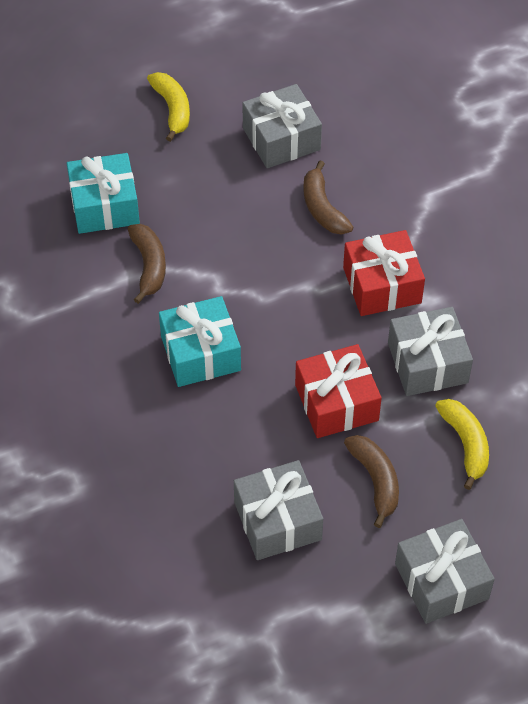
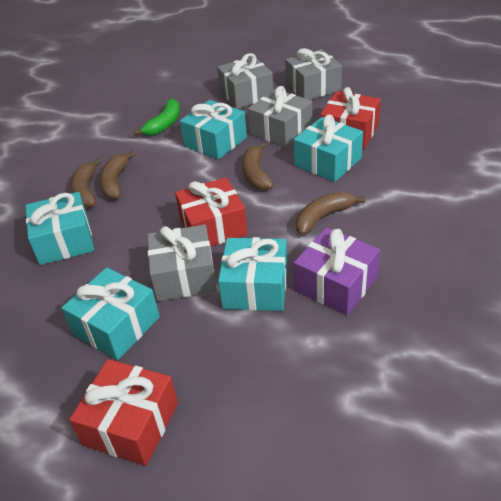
brown banana: [128,224,166,304] [303,161,353,235] [344,435,399,528] = 3 -> [70,159,101,208] [99,151,135,200] [242,142,273,191] [296,192,365,235] = 4
green banana: none = 0 -> [134,99,180,136] = 1
purple gift: none = 0 -> [294,227,380,315] = 1
red gift: [295,344,382,438] [343,230,425,316] = 2 -> [69,359,178,466] [175,177,248,247] [320,87,381,149] = 3
turquoise gift: [67,153,140,234] [159,296,241,387] = 2 -> [26,192,94,265] [61,267,160,360] [180,100,247,160] [218,237,287,311] [294,115,363,182] = 5
yellow banana: [147,72,190,142] [435,399,489,490] = 2 -> none = 0

